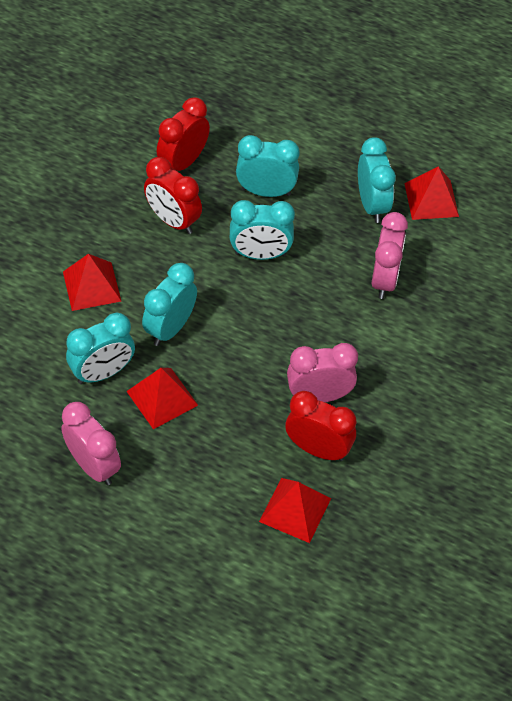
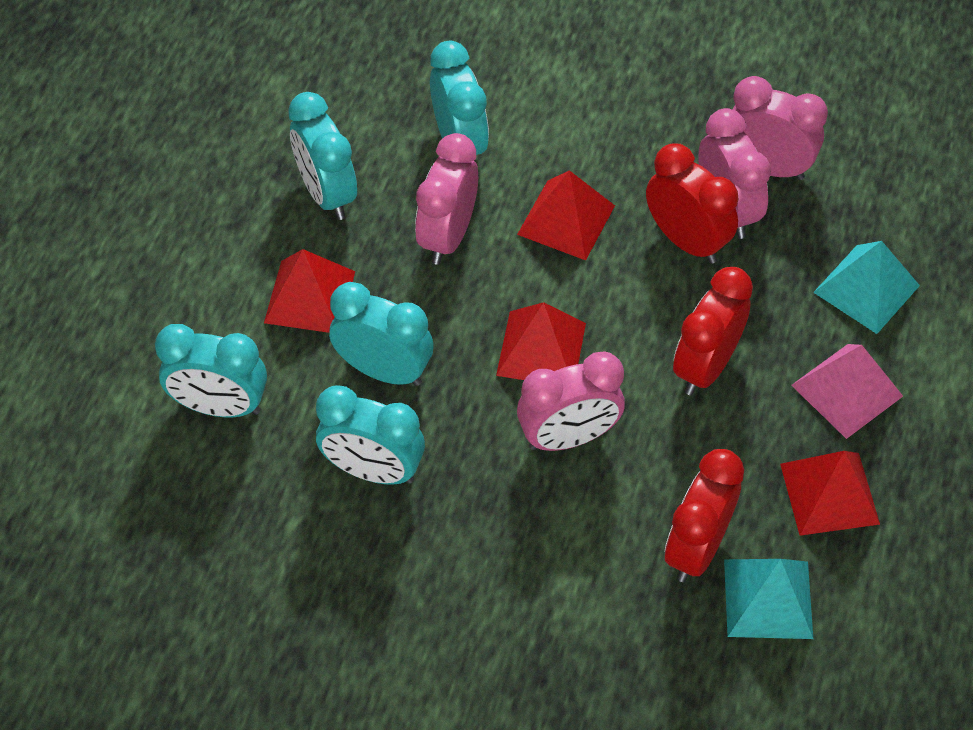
pink clock: [61,402,121,485] [287,343,358,402] [371,212,408,299] = 3 -> [415,133,478,265] [517,351,625,451] [698,108,771,239] [733,76,828,180] = 4
pink pyramid: none = 0 -> [791,344,903,439] = 1
turquoise pyramid: none = 0 -> [724,559,813,639] [813,241,920,334] = 2

